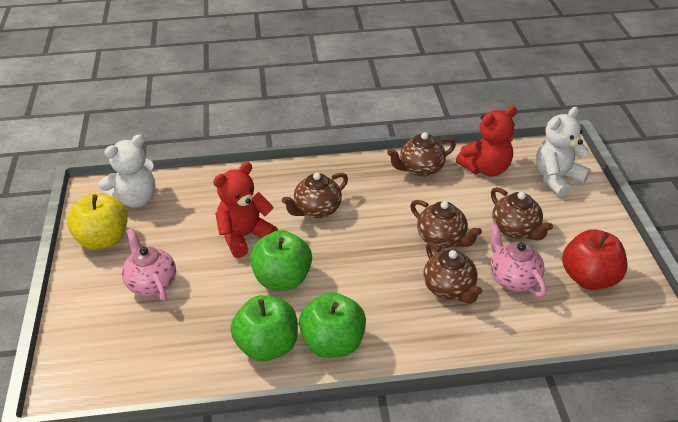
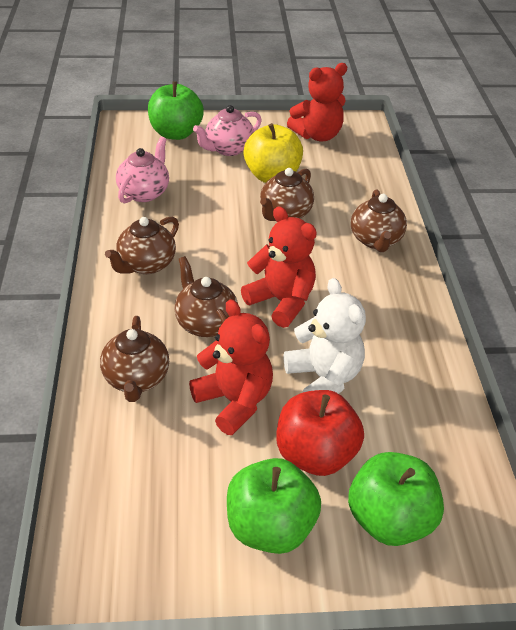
red teddy bear: [213,162,278,258] [456,106,517,176] = 2 -> [189,299,273,435] [241,206,317,328] [287,63,347,142] = 3
white teddy bear: [99,134,156,208] [536,107,590,197] = 2 -> [284,278,366,394] = 1

